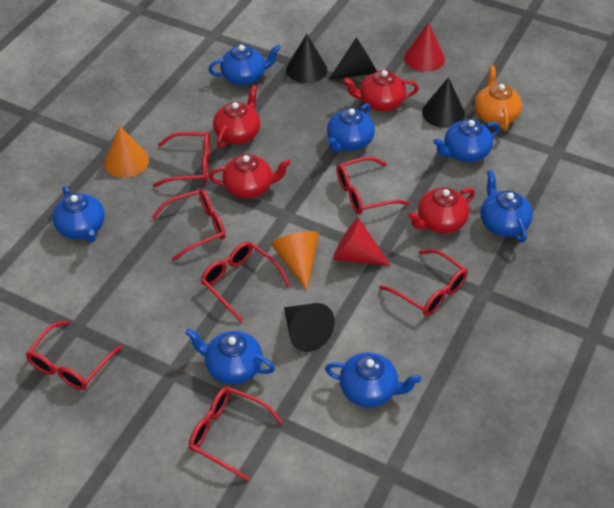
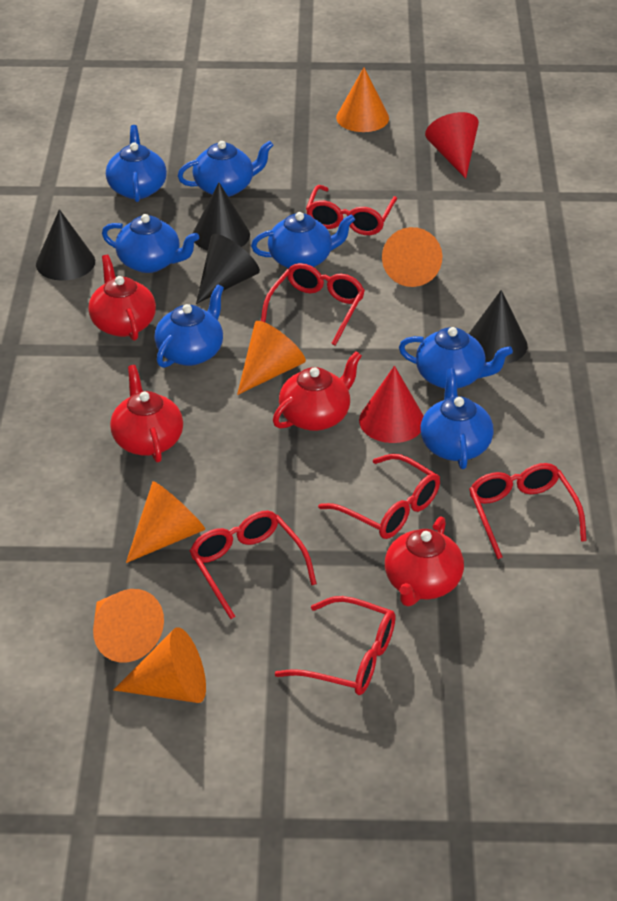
orange cone: [104,126,149,178] [271,231,319,290] = 2 -> [93,589,164,662] [114,627,206,703] [126,481,205,563] [237,321,306,395] [336,67,389,132] [382,227,442,287] = 6
orange teapot: [475,65,522,131] = 1 -> none = 0
red glasses: [26,320,123,390] [151,189,226,261] [153,132,210,187] [189,387,283,481] [201,242,290,322] [337,156,410,214] [379,249,468,316] = 7 -> [190,511,317,619] [261,263,365,346] [275,596,396,695] [306,185,397,235] [318,454,440,539] [469,463,586,559] = 6

